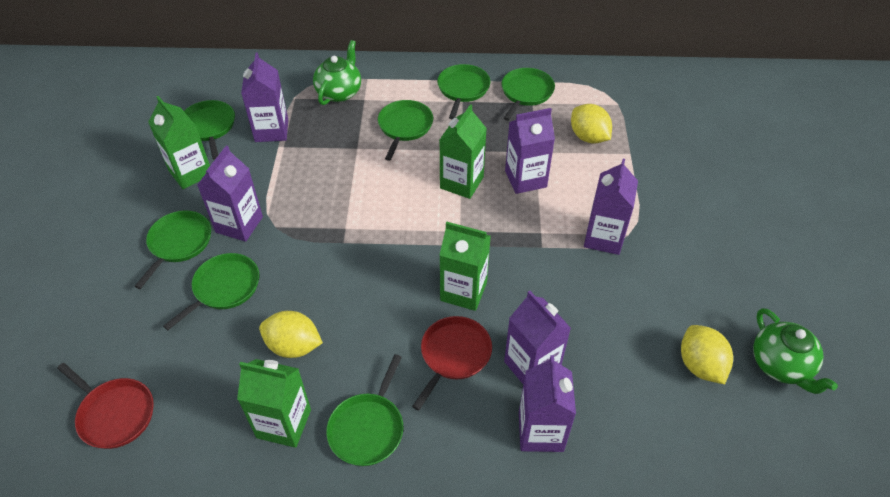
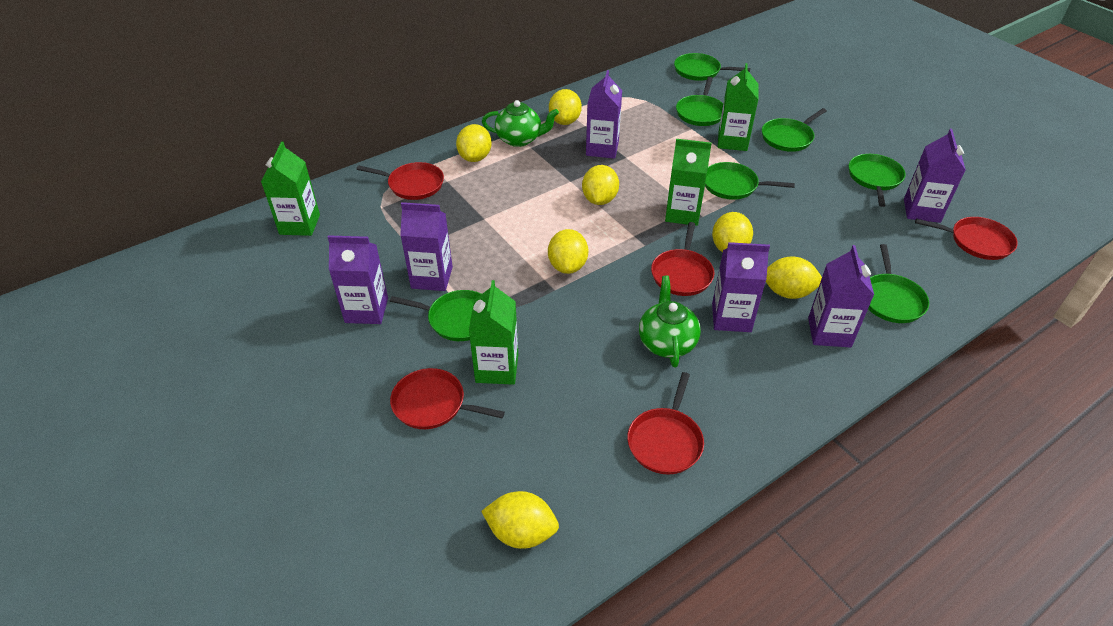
red pan: [57,363,154,449] [412,316,492,411] = 2 -> [356,162,444,200] [390,368,505,429] [627,372,704,475] [651,222,714,296] [915,217,1018,260] = 5
yellow lemon: [259,311,323,358] [571,104,612,144] [681,325,733,384] = 3 -> [456,124,492,162] [481,491,559,549] [548,229,588,274] [549,89,582,125] [582,165,619,205] [712,212,753,252] [766,257,822,299] = 7

